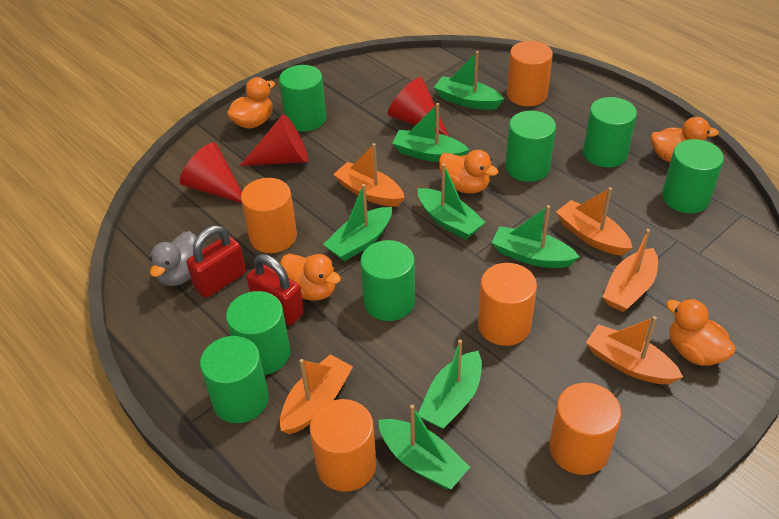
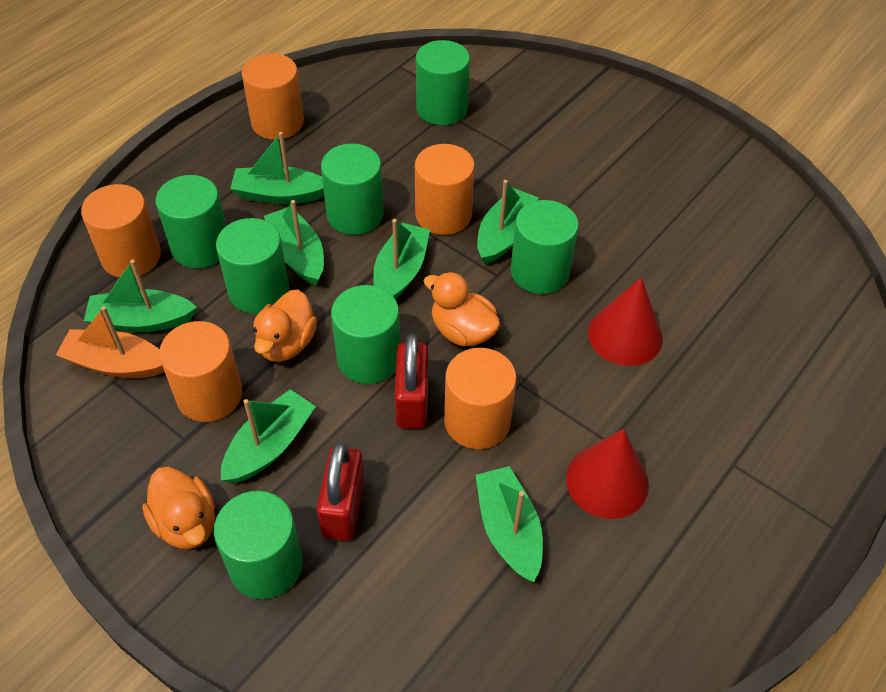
grey duck: [150,231,197,286] = 1 -> none = 0
orange boat: [280,354,353,434] [333,143,405,207] [556,187,632,256] [586,316,683,384] [603,229,658,312] = 5 -> [56,306,164,378] = 1
orange duck: [227,77,275,129] [280,254,341,301] [439,150,499,194] [651,117,719,162] [666,298,736,366] = 5 -> [142,467,215,549] [253,290,317,362] [424,272,501,346] = 3
red cone: [180,142,242,203] [240,114,308,166] [388,77,449,136] = 3 -> [566,429,649,519] [588,277,663,366] = 2

